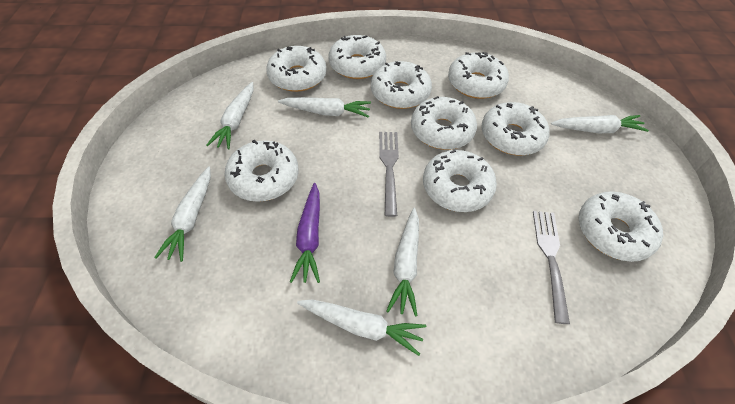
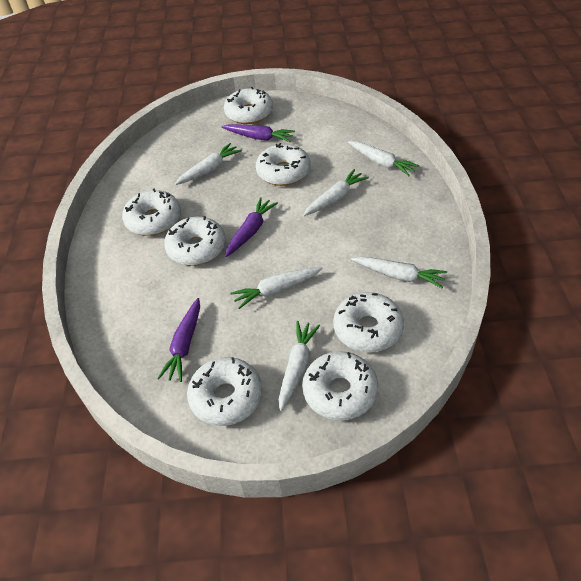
grey fork: [379,132,399,217] [533,211,570,324] = 2 -> none = 0
purple carrot: [290,183,320,283] = 1 -> [157,298,200,382] [222,124,295,142] [225,197,278,257] = 3
white donut: [225,140,299,202] [266,46,327,92] [328,35,386,79] [371,61,432,109] [411,96,477,150] [423,150,497,212] [448,52,509,99] [481,102,550,156] [579,191,663,262] = 9 -> [122,189,181,236] [164,216,226,266] [187,357,262,426] [224,87,273,124] [256,143,311,186] [302,351,378,420] [333,292,404,352] = 7

